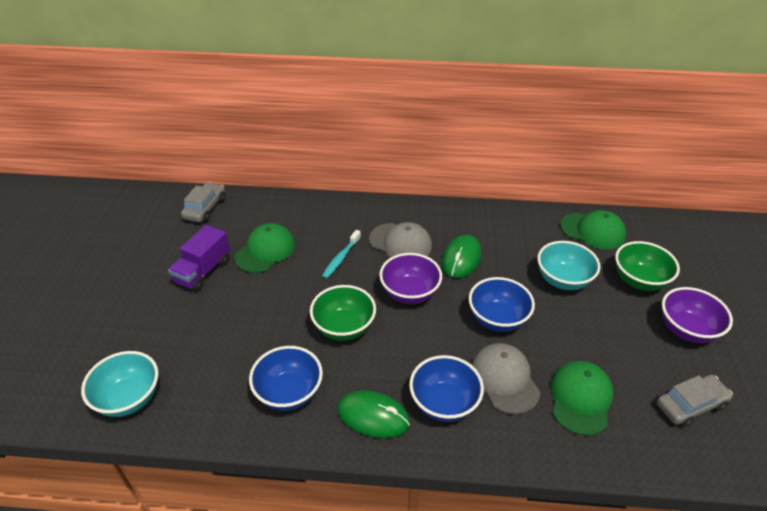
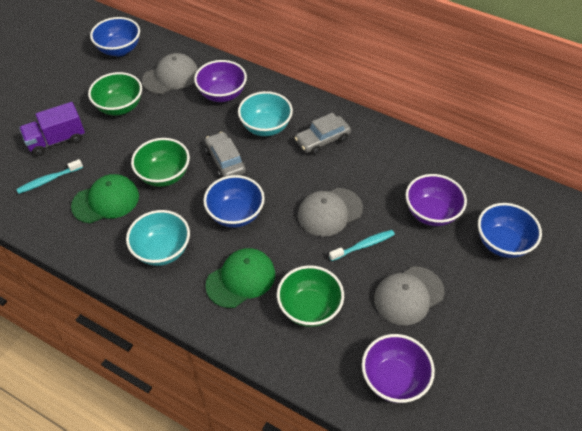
green bowl: [310,285,376,341] [615,241,680,291] = 2 -> [88,72,142,115] [131,138,190,187] [277,265,344,327] = 3
green cap: [235,223,295,273] [551,361,614,436] [560,210,626,249] = 3 -> [71,174,139,223] [205,248,275,308] = 2
green mouse: [337,390,410,438] [441,235,481,278] = 2 -> none = 0
grey cap: [369,222,432,257] [472,343,540,414] = 2 -> [142,53,198,94] [298,188,363,237] [374,267,444,325] = 3
purple bowl: [379,253,442,304] [662,287,733,343] = 2 -> [194,60,247,102] [362,334,435,403] [405,174,467,226] = 3
turquoise toothbrush: [322,230,361,279] = 1 -> [16,159,83,194] [329,230,395,261] = 2

